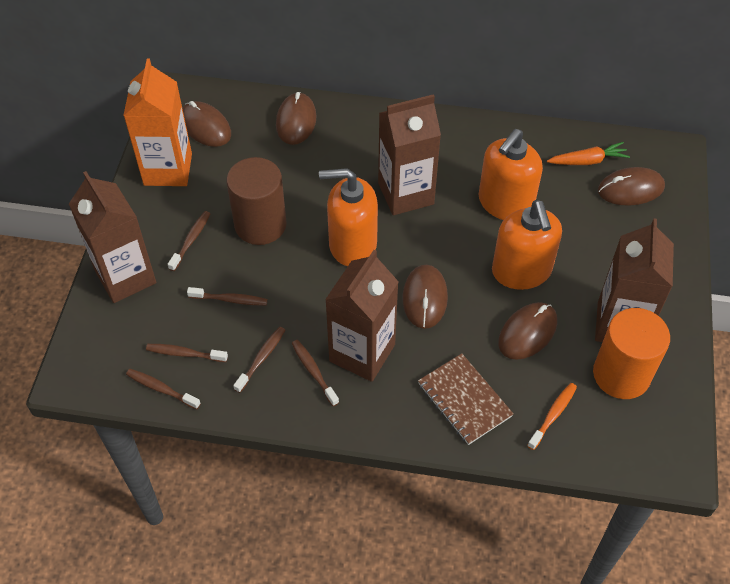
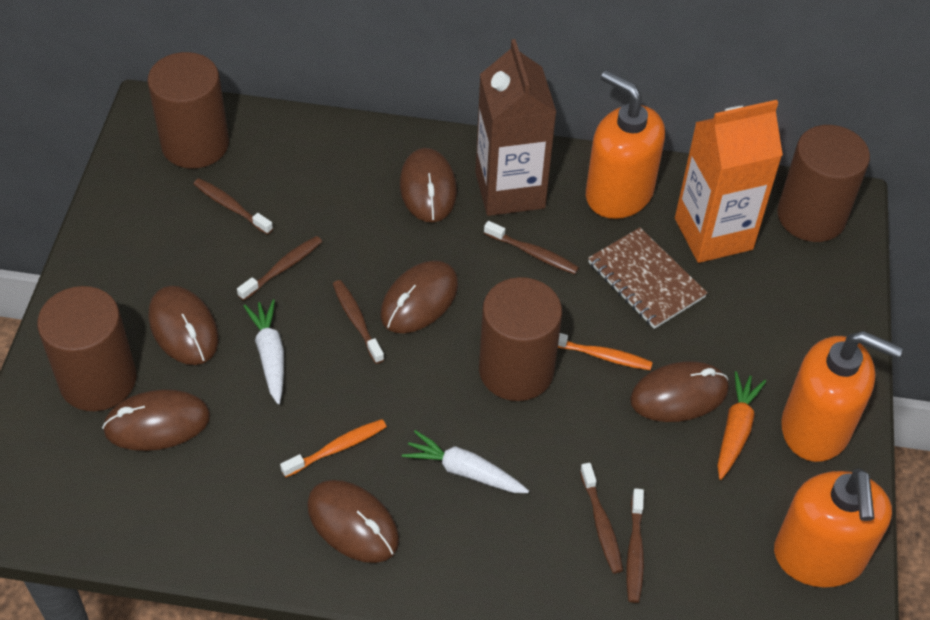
brown carton: [69,171,156,303] [325,250,399,382] [378,94,441,215] [595,218,674,342] = 4 -> [475,39,556,216] = 1
brown cylinder: [227,157,287,245] = 1 -> [37,286,136,411] [147,52,229,169] [479,277,562,401] [777,125,870,242] = 4
brown mouse: [182,101,231,147] [276,92,317,145] [402,265,448,329] [498,302,557,360] [598,167,665,206] = 5 -> [102,389,210,451] [149,286,218,365] [307,480,399,563] [381,260,458,333] [400,148,457,222] [630,361,729,422] = 6
orange cylinder: [593,308,670,399] = 1 -> none = 0
orange toothbrush: [527,383,577,450] = 1 -> [280,419,387,477] [558,333,653,370] = 2
white carrot: none = 0 -> [244,299,284,404] [402,430,529,493] = 2

